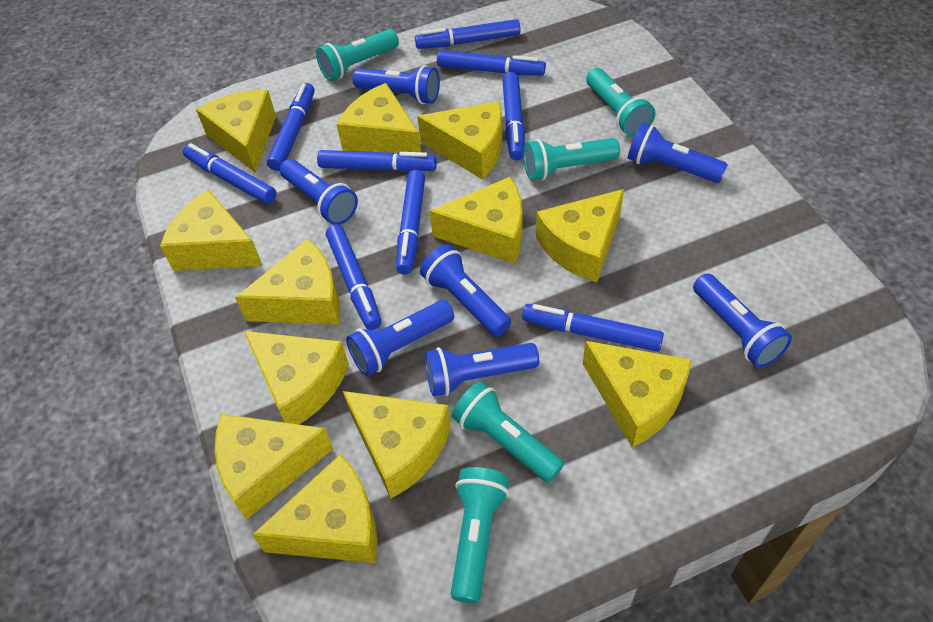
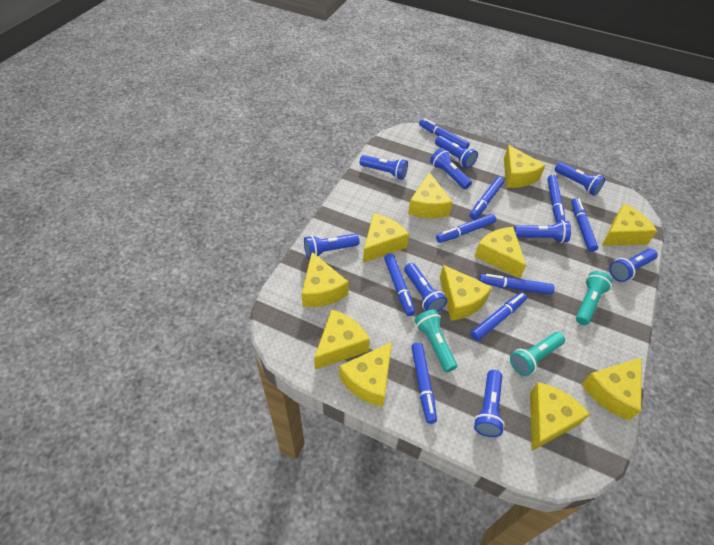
blue flashlight: [280,159,358,225] [346,300,454,376] [352,65,440,104] [420,245,511,336] [425,343,539,396] [628,123,728,183] [693,273,792,368] = 7 -> [304,234,359,259] [360,155,408,180] [404,263,447,312] [430,148,472,189] [435,136,478,168] [474,370,505,437] [514,220,571,243] [555,162,605,196] [609,248,658,282] = 9
turquoise flashlight: [316,29,399,81] [451,467,509,603] [452,381,564,483] [523,138,620,181] [586,68,656,136] = 5 -> [414,309,457,372] [510,332,565,376] [576,271,613,325] = 3
yellow cheese: [160,189,263,271] [196,90,276,173] [214,414,333,520] [235,239,340,325] [244,331,349,424] [252,454,378,563] [337,83,421,154] [343,391,451,498] [417,101,502,179] [430,177,522,264] [536,189,624,282] [583,341,692,447] = 12 -> [302,252,349,307] [314,309,370,369] [339,342,392,407] [363,213,409,263] [408,172,453,218] [440,265,492,321] [474,227,526,278] [504,145,546,188] [530,382,590,451] [582,358,641,421] [602,204,657,246] = 11

